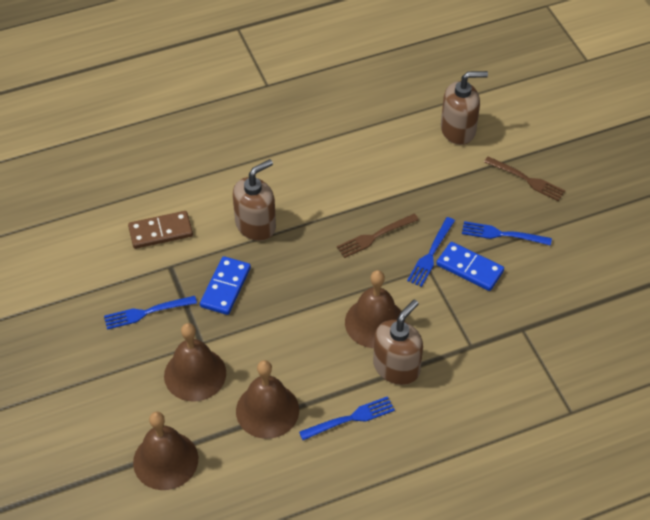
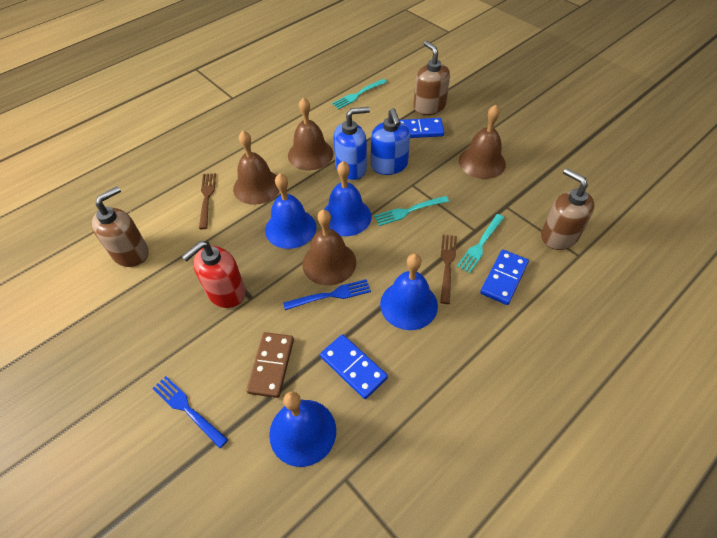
blue bell: none = 0 -> [265,174,316,249] [269,391,336,467] [324,161,372,236] [380,254,438,330] = 4
blue domino: [200,256,251,315] [436,242,504,291] = 2 -> [320,334,388,399] [400,118,444,138] [480,250,529,305] = 3
blue fork: [104,296,197,330] [299,396,395,440] [407,217,455,287] [462,221,552,246] = 4 -> [152,376,228,448] [283,279,371,310] = 2
blue soap dispenser: none = 0 -> [334,107,370,180] [371,108,410,175] = 2
red soap dispenser: none = 0 -> [182,241,246,308] = 1
turquoise fork: none = 0 -> [332,79,387,109] [374,196,449,226] [457,214,504,273] = 3

